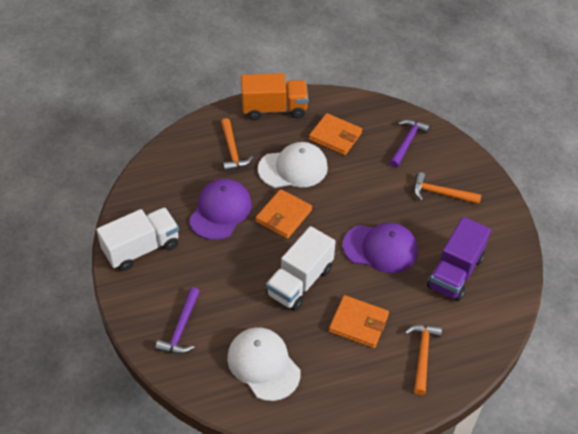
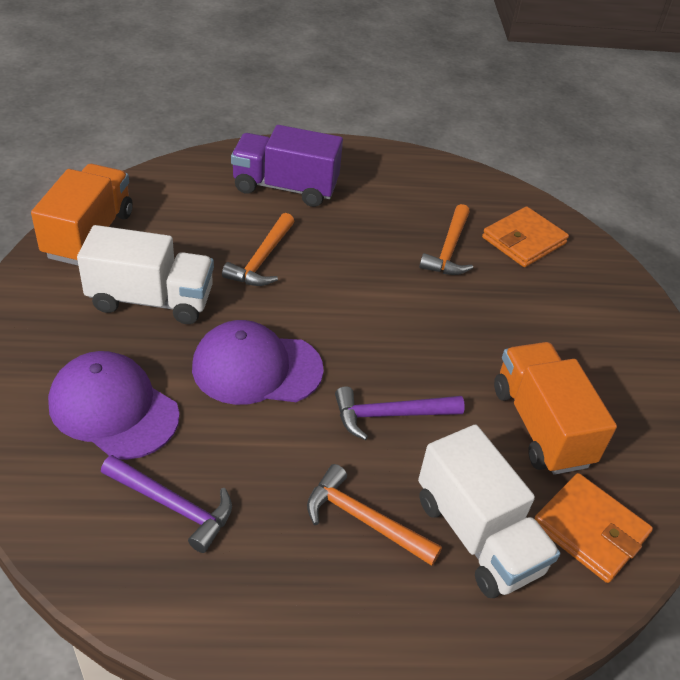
orange truck: [241,73,308,120] = 1 -> [31,164,133,266] [494,342,617,475] = 2
orange wallet: [256,189,312,239] [309,113,362,155] [329,295,389,348] = 3 -> [482,206,569,267] [535,473,653,583] = 2
white cap: [227,327,300,401] [258,142,328,188] = 2 -> none = 0

